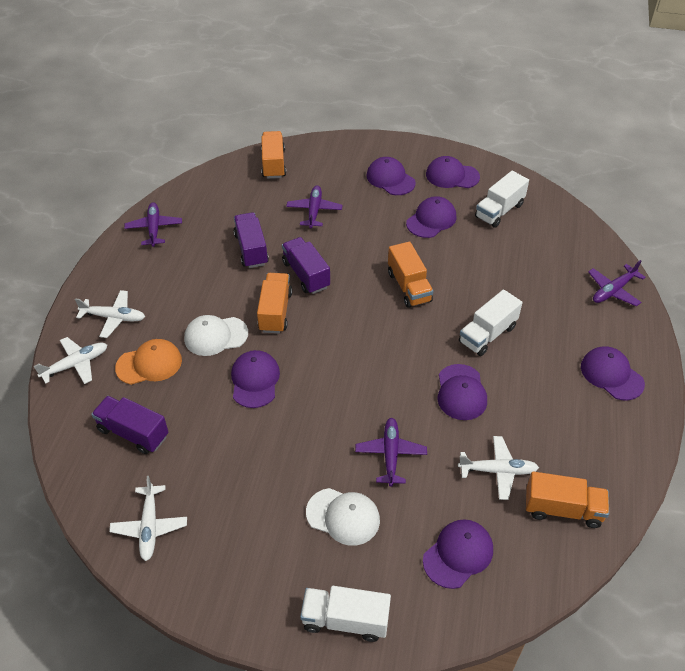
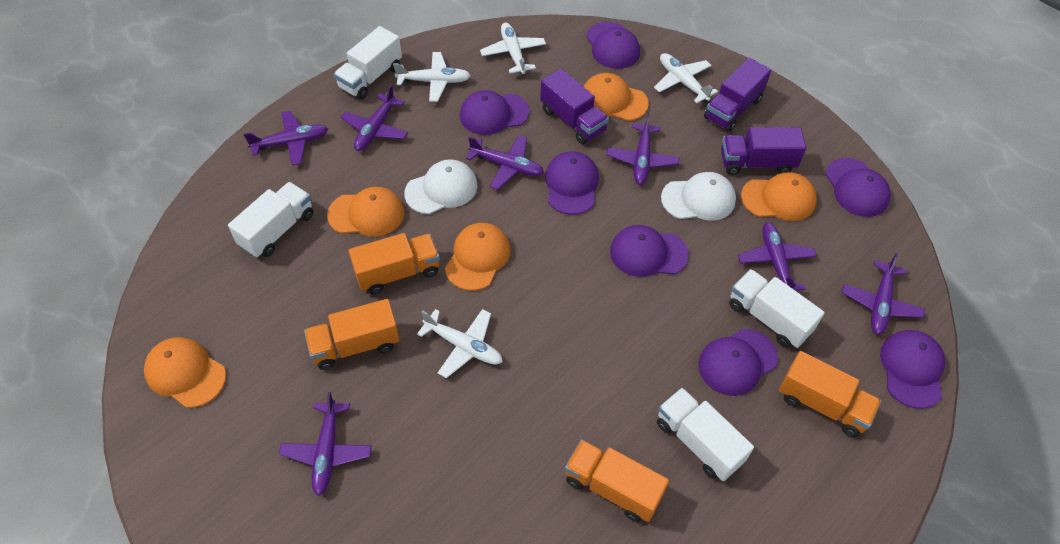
orange cap: [115,339,182,385] = 1 -> [144,337,226,408] [327,187,405,237] [445,223,510,291] [583,73,649,121] [741,172,817,221] = 5
purple plane: [124,203,182,247] [286,186,343,228] [355,418,427,487] [588,260,646,306] = 4 -> [244,111,328,165] [279,392,372,496] [341,85,408,151] [466,135,544,190] [606,113,680,185] [738,222,817,291] [842,253,925,335] = 7
white truck: [300,586,391,642] [459,289,523,356] [475,171,529,228] = 3 -> [228,182,314,258] [334,26,402,100] [657,388,754,481] [729,269,825,348] = 4

